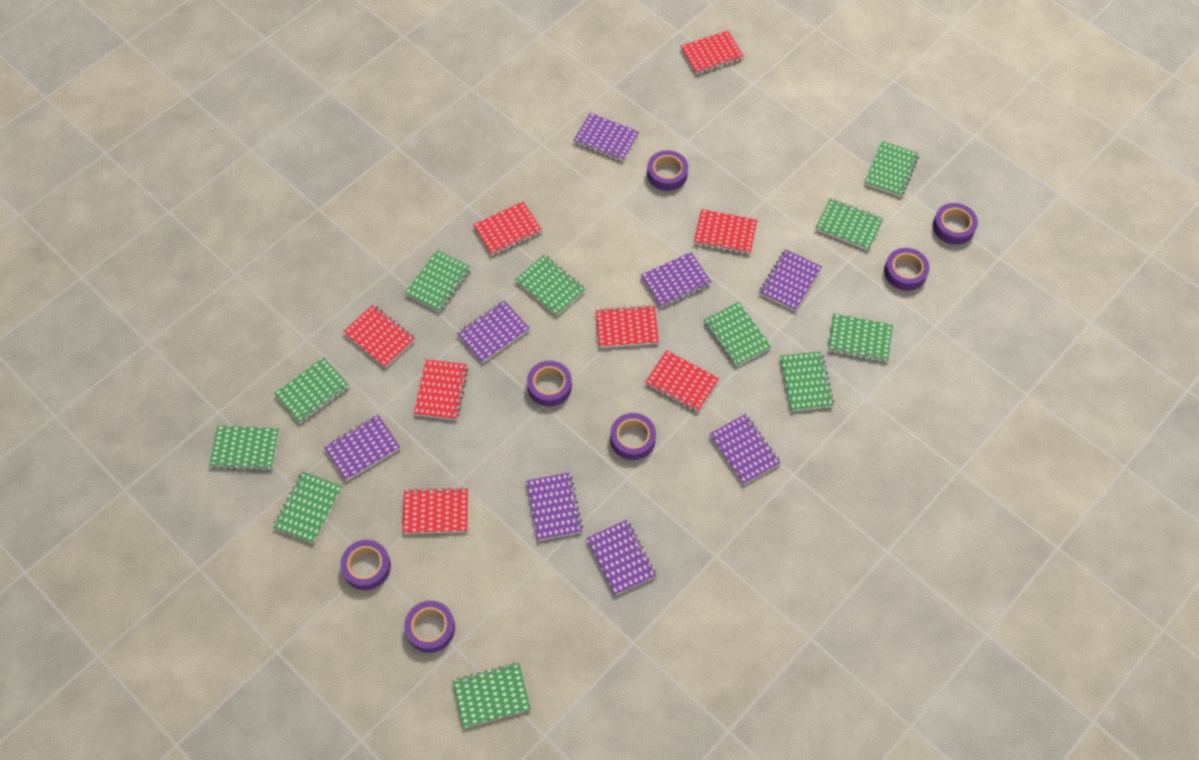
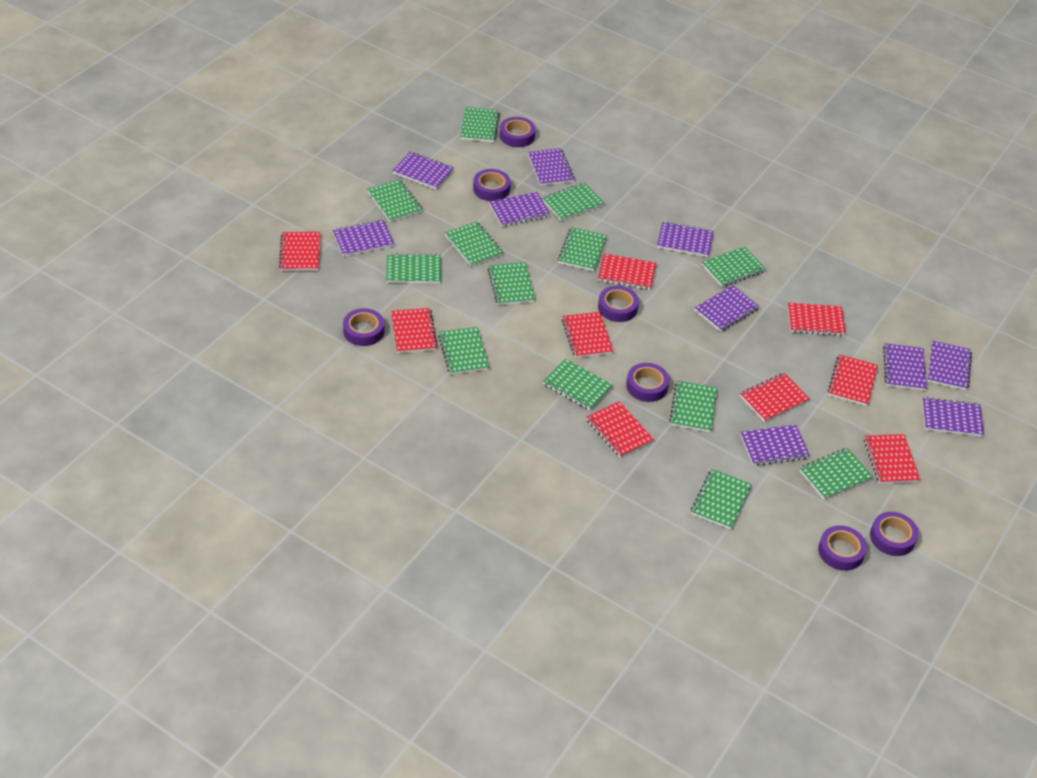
green notebook: [209,426,280,471] [273,471,342,543] [274,357,349,423] [405,250,471,312] [452,662,531,728] [515,255,585,316] [704,302,772,367] [780,351,834,411] [815,198,883,251] [828,314,893,362] [864,141,919,197] = 11 -> [367,179,422,222] [386,253,441,283] [438,327,489,375] [445,221,503,267] [460,107,500,142] [487,262,535,305] [543,182,604,221] [543,359,613,410] [558,227,607,271] [669,381,717,432] [691,469,752,529] [702,246,766,287] [800,448,873,500] = 13
purple notebook: [324,415,400,481] [457,300,530,363] [526,472,583,541] [573,113,639,162] [586,520,656,595] [641,252,712,308] [710,414,781,485] [759,249,822,311] = 8 -> [333,220,394,256] [393,152,454,190] [490,192,550,227] [528,148,575,186] [657,222,714,257] [694,285,760,332] [740,425,810,466] [883,343,927,391] [922,397,984,437] [928,341,972,390] = 10
red notebook: [343,305,415,368] [402,487,468,534] [414,359,468,420] [473,202,542,255] [596,305,659,348] [645,350,719,412] [681,31,744,74] [694,209,757,255] = 8 -> [279,232,320,271] [391,308,438,353] [562,312,613,358] [586,401,654,458] [598,253,656,290] [740,373,810,422] [788,303,846,336] [828,354,878,406] [864,434,921,484] = 9

